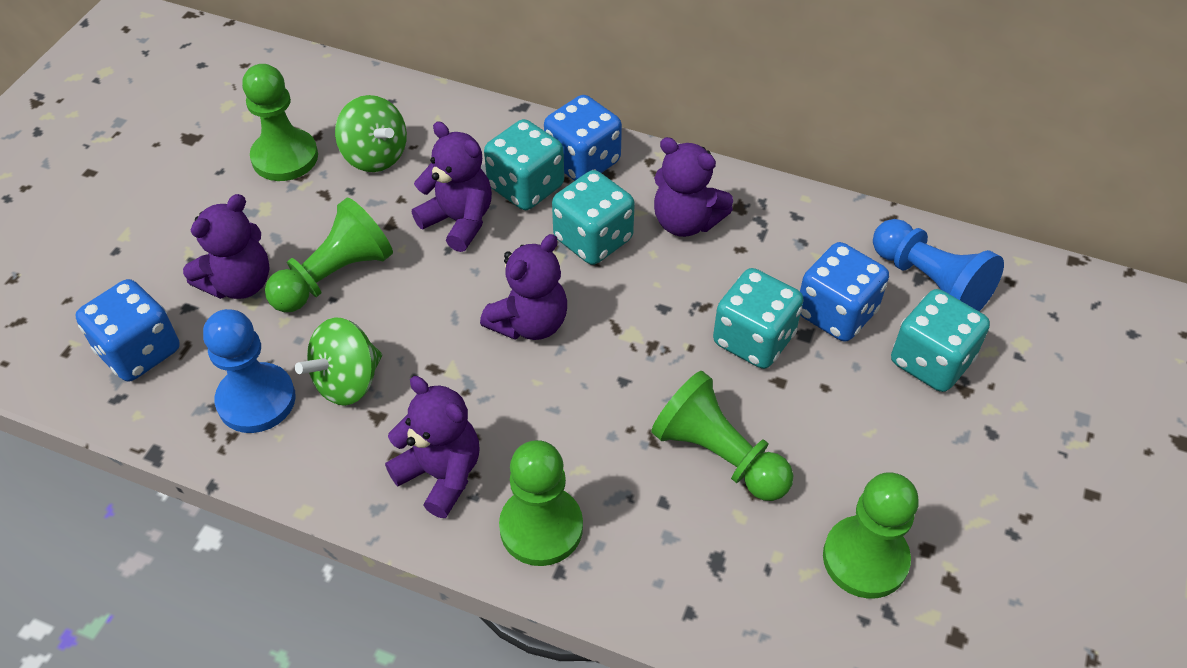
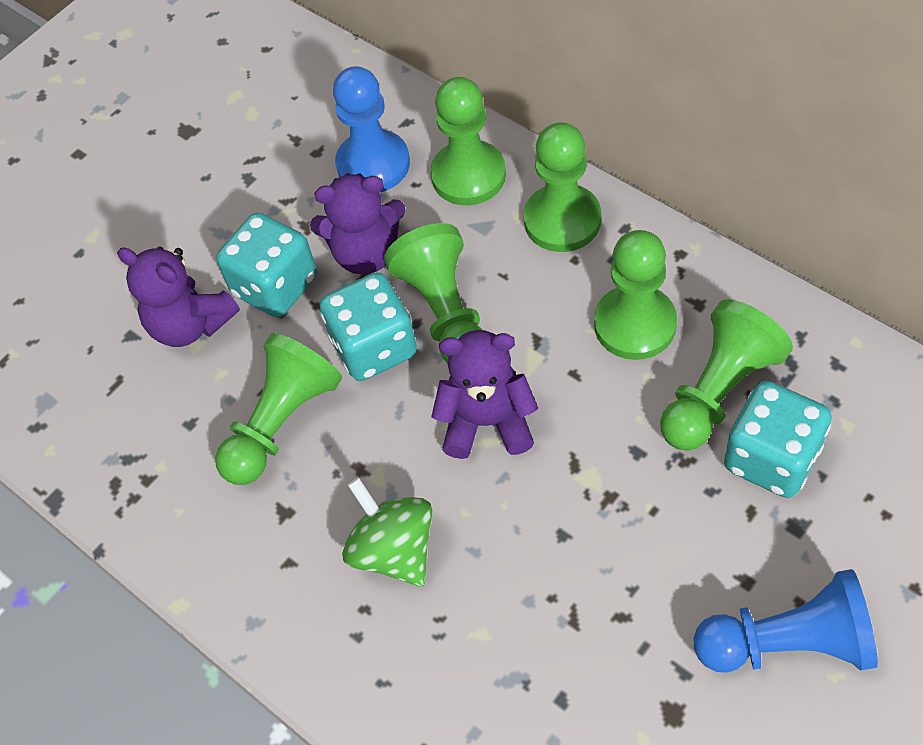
blue dice: [75,279,180,381] [544,95,622,181] [800,242,889,342] = 3 -> none = 0
green pawn: [242,64,318,181] [265,198,393,312] [499,440,583,566] [651,371,793,501] [823,472,919,599] = 5 -> [215,333,342,485] [384,223,482,364] [430,77,506,205] [524,122,601,252] [594,230,677,360] [660,299,793,451] = 6
green spinning top: [295,317,382,406] [335,95,407,172] = 2 -> [342,477,432,587] = 1
purple teddy bear: [183,194,270,299] [385,376,480,518] [412,122,492,252] [480,234,567,340] [654,137,733,237] = 5 -> [117,247,240,347] [310,173,406,275] [431,330,538,459] = 3
turquoise dice: [484,119,564,210] [552,170,635,265] [713,268,804,369] [891,289,990,392] = 4 -> [216,212,317,317] [320,272,417,381] [724,381,832,498] = 3

